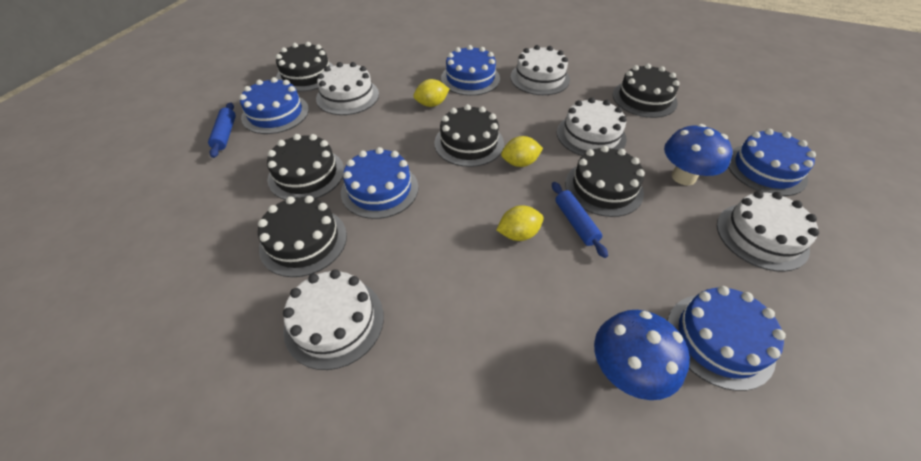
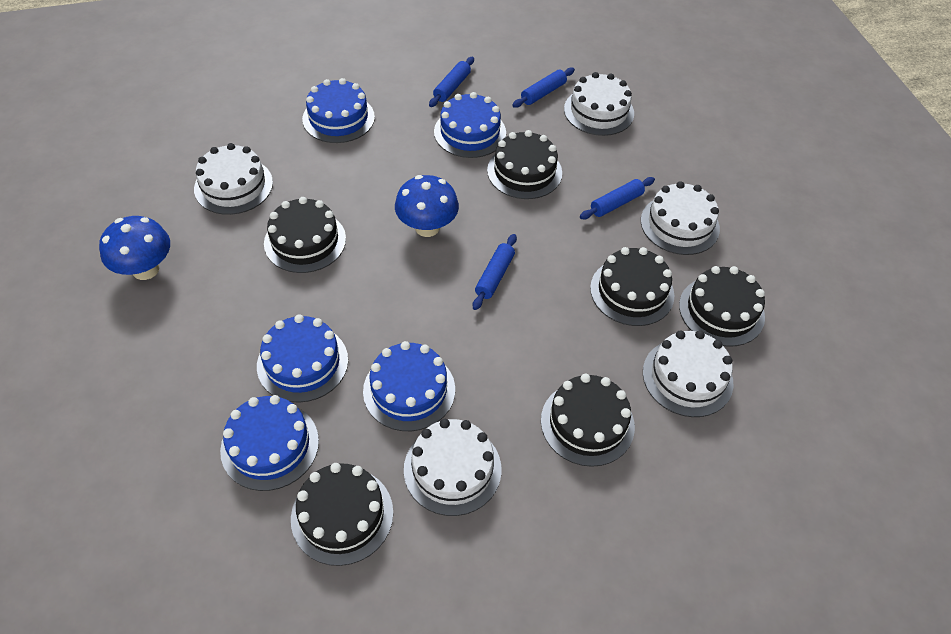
blue rolling pin: [208,102,236,158] [552,182,608,258] = 2 -> [429,57,474,107] [473,234,517,310] [512,67,575,108] [580,177,655,219] = 4
yellow lemon: [414,79,450,107] [497,205,544,241] [501,136,543,167] = 3 -> none = 0

